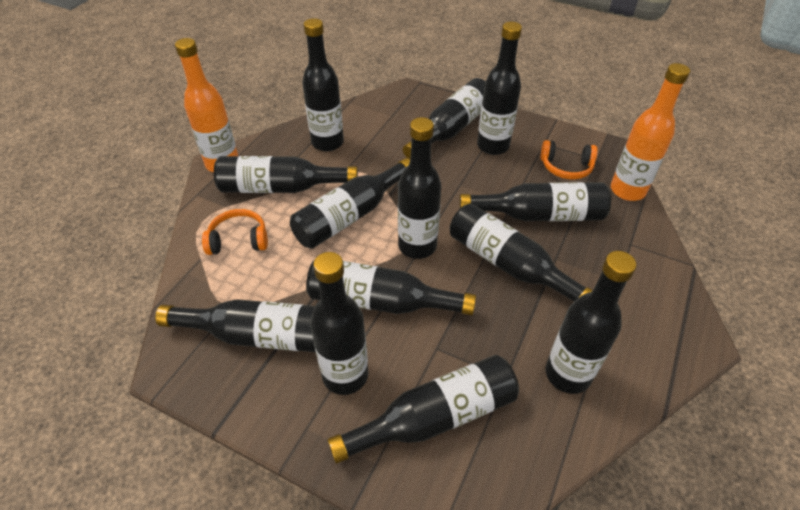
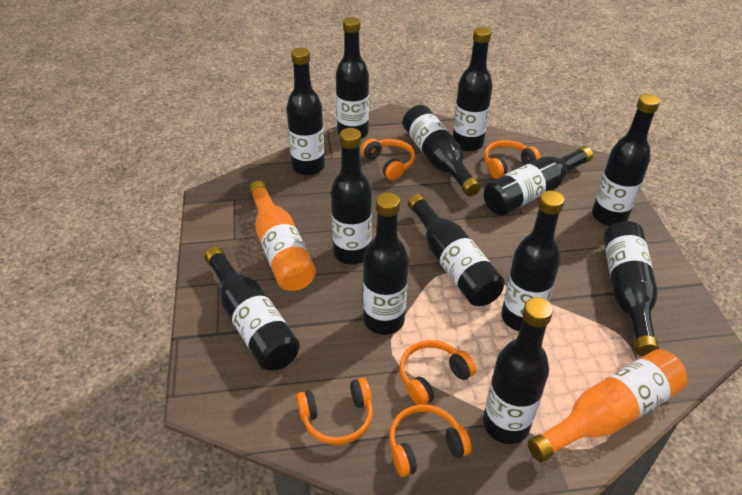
orange headphones: [202,209,268,255] [540,140,598,179] = 2 -> [296,378,373,445] [361,138,415,180] [389,404,472,477] [400,340,476,405] [484,140,541,179] = 5

